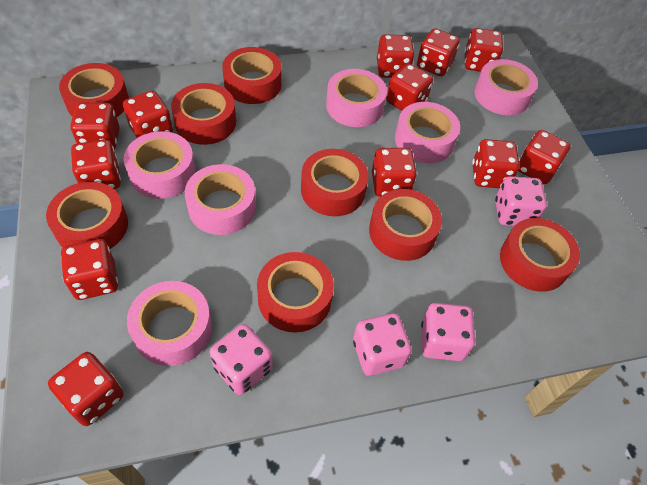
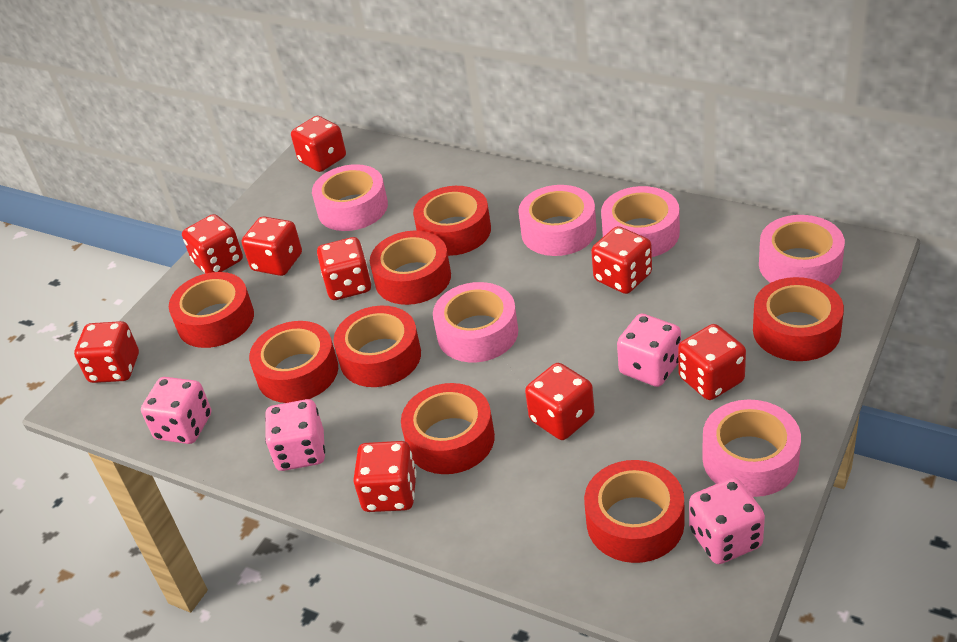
red dice: [48,352,124,426] [61,239,118,300] [70,103,120,150] [71,139,121,189] [123,90,173,138] [372,148,417,197] [377,34,414,78] [386,64,433,111] [417,28,460,77] [465,28,503,72] [472,139,520,188] [518,130,571,184] = 12 -> [74,321,139,383] [182,214,243,274] [242,216,302,276] [291,116,346,172] [317,237,371,300] [353,441,417,512] [525,363,595,440] [591,226,652,294] [678,324,746,400] = 9

